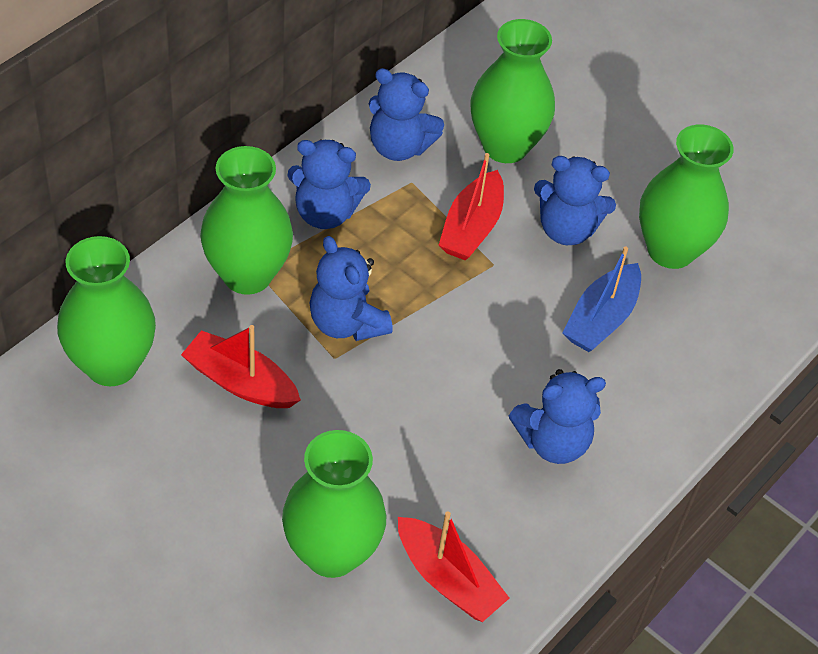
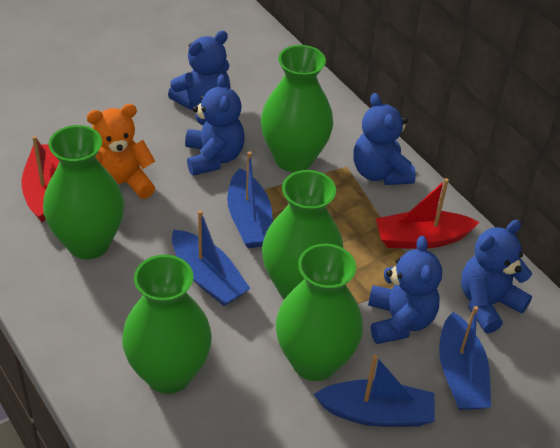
blue boat: [563,247,641,352] = 1 -> [172,210,251,306] [227,152,273,248] [314,355,435,427] [439,306,491,410] = 4
orange teddy bear: none = 0 -> [87,104,155,199] = 1
red boat: [181,325,301,408] [398,511,509,622] [439,153,504,261] = 3 -> [22,136,60,222] [376,178,479,249] = 2

